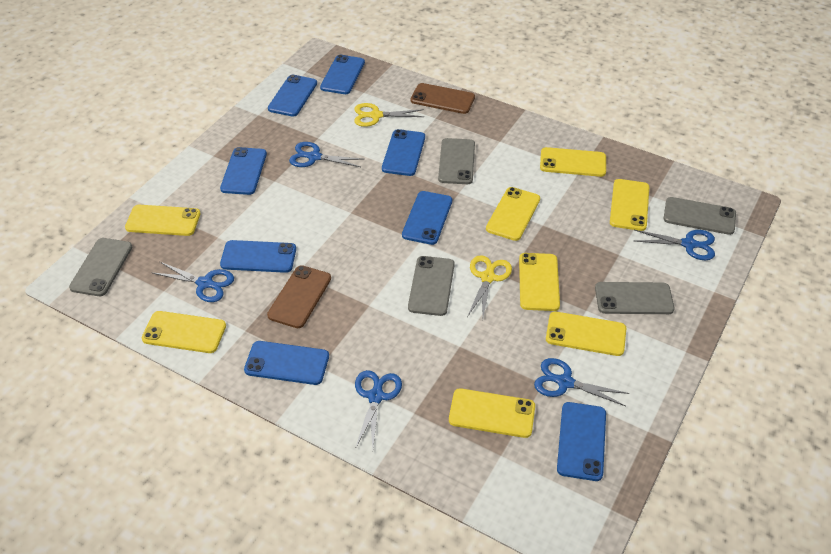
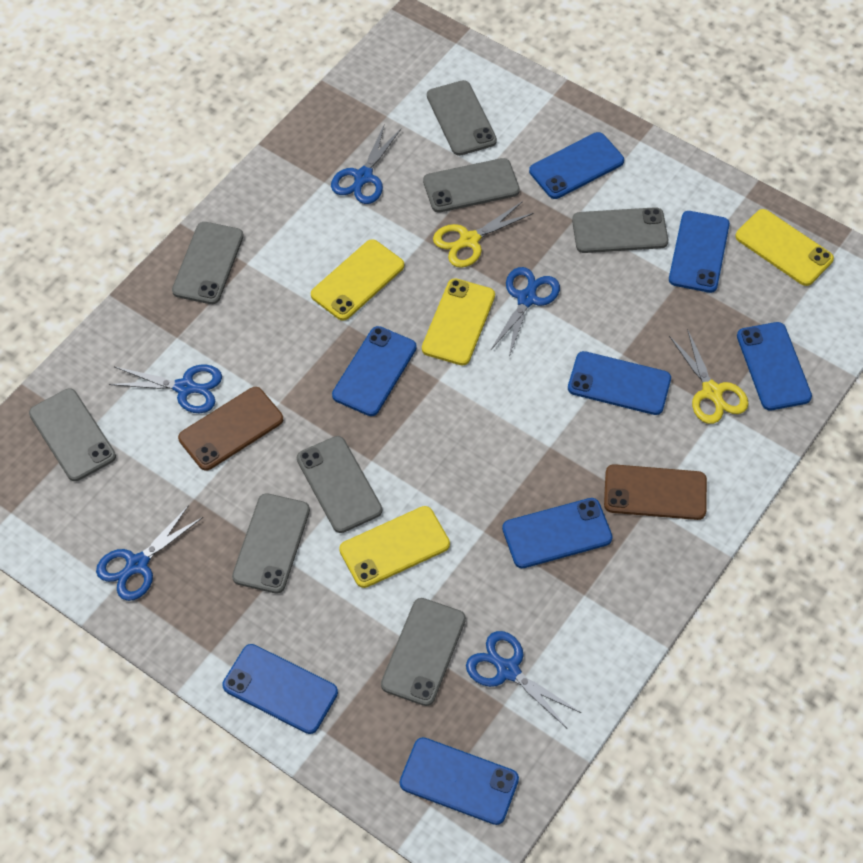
grey phone: [69,238,132,296] [408,256,455,316] [438,138,475,184] [595,282,674,314] [663,197,736,235] = 5 -> [29,389,116,481] [172,222,244,304] [232,493,310,593] [297,436,382,533] [381,598,466,706] [423,158,520,213] [427,80,497,156] [572,207,668,253] = 8
yellow phone: [125,205,201,236] [142,311,226,353] [449,388,535,438] [486,187,540,241] [519,253,560,311] [540,147,606,177] [546,311,626,356] [610,179,649,231] = 8 -> [311,239,404,321] [339,506,450,588] [422,278,495,365] [735,209,834,286] = 4

